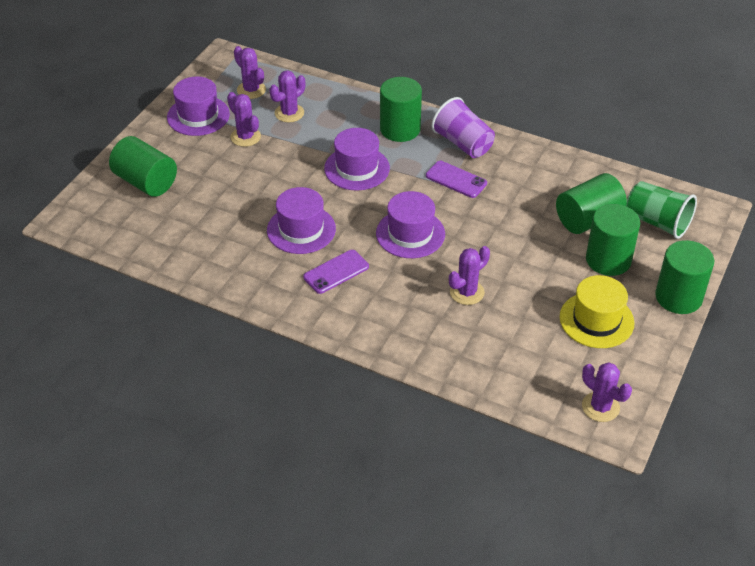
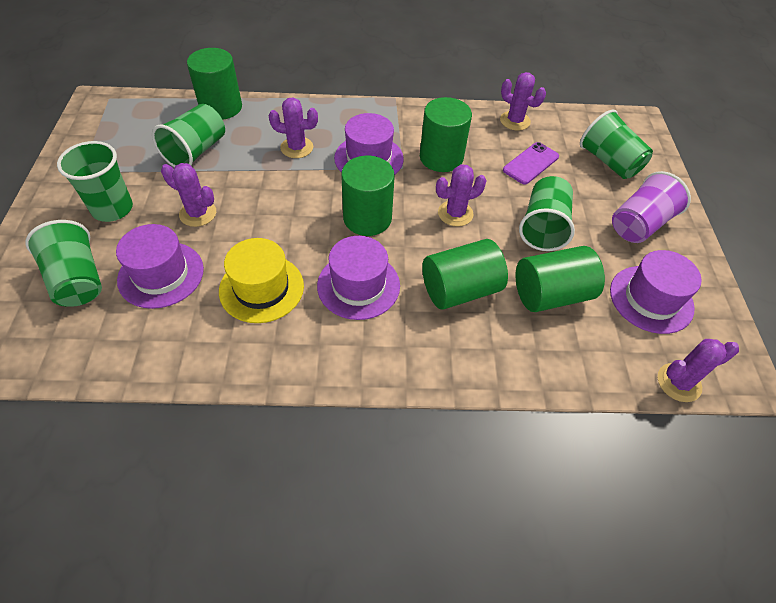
green cup: [626,181,697,239] = 1 -> [25,220,102,307] [57,141,133,222] [152,104,225,167] [519,176,575,251] [580,109,653,179] = 5
purple phone: [303,250,369,294] [426,161,487,198] = 2 -> [503,142,559,185] = 1

